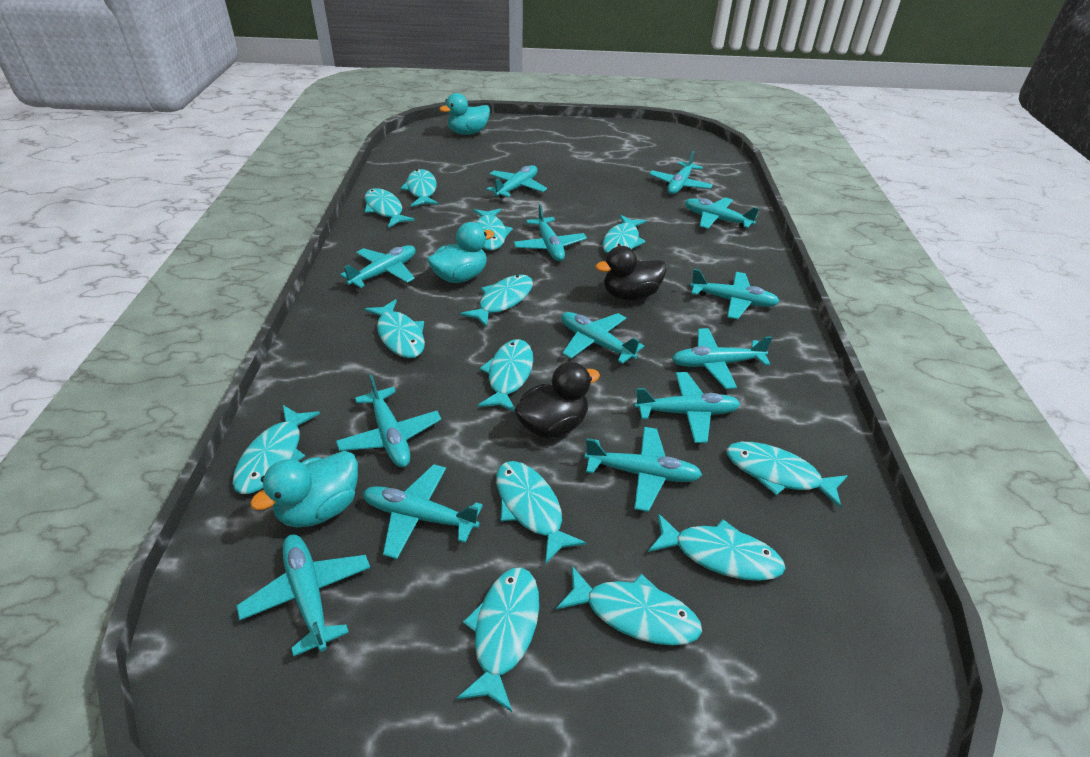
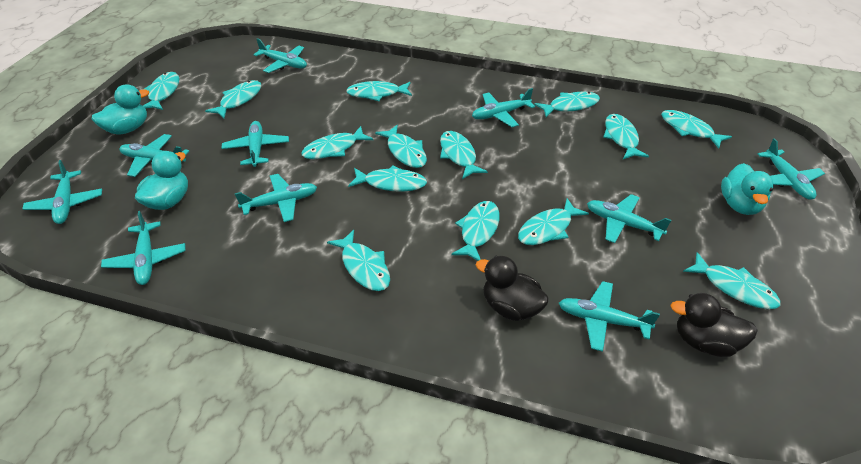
turquoise fish: [233,405,320,494] [365,188,415,228] [365,299,425,358] [400,169,439,207] [457,567,539,712] [460,275,533,328] [474,209,513,250] [478,339,533,412] [496,461,586,564] [556,566,702,645] [603,215,646,253] [648,513,785,581] [726,442,847,509] = 13 -> [143,72,179,110] [205,80,261,118] [301,126,373,159] [327,230,390,291] [346,81,412,101] [348,166,427,192] [375,125,427,168] [440,131,488,179] [451,201,500,261] [518,198,589,245] [534,92,600,117] [603,114,649,159] [661,110,732,149] [683,252,781,309] = 14
turquoise plane: [236,535,370,656] [336,374,441,467] [340,245,416,288] [363,464,483,559] [487,165,547,198] [513,204,587,261] [561,312,644,364] [584,427,702,512] [634,372,740,443] [649,151,713,194] [672,328,772,389] [685,197,759,229] [690,269,780,320] = 13 -> [22,160,102,224] [101,211,185,285] [119,134,189,177] [221,121,289,167] [235,174,317,222] [253,38,307,73] [472,88,535,127] [559,281,660,352] [587,194,671,243] [758,138,825,200] = 10

